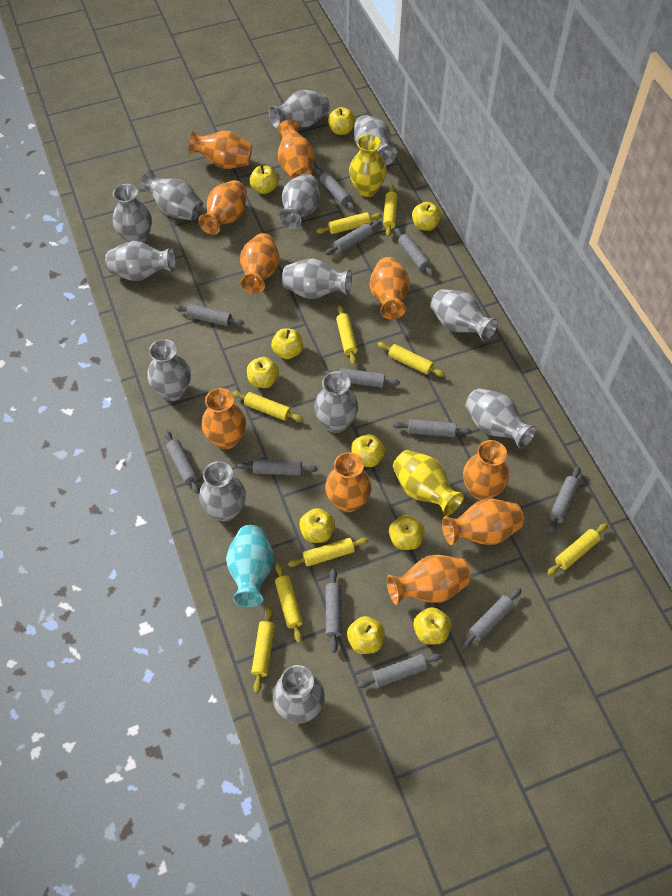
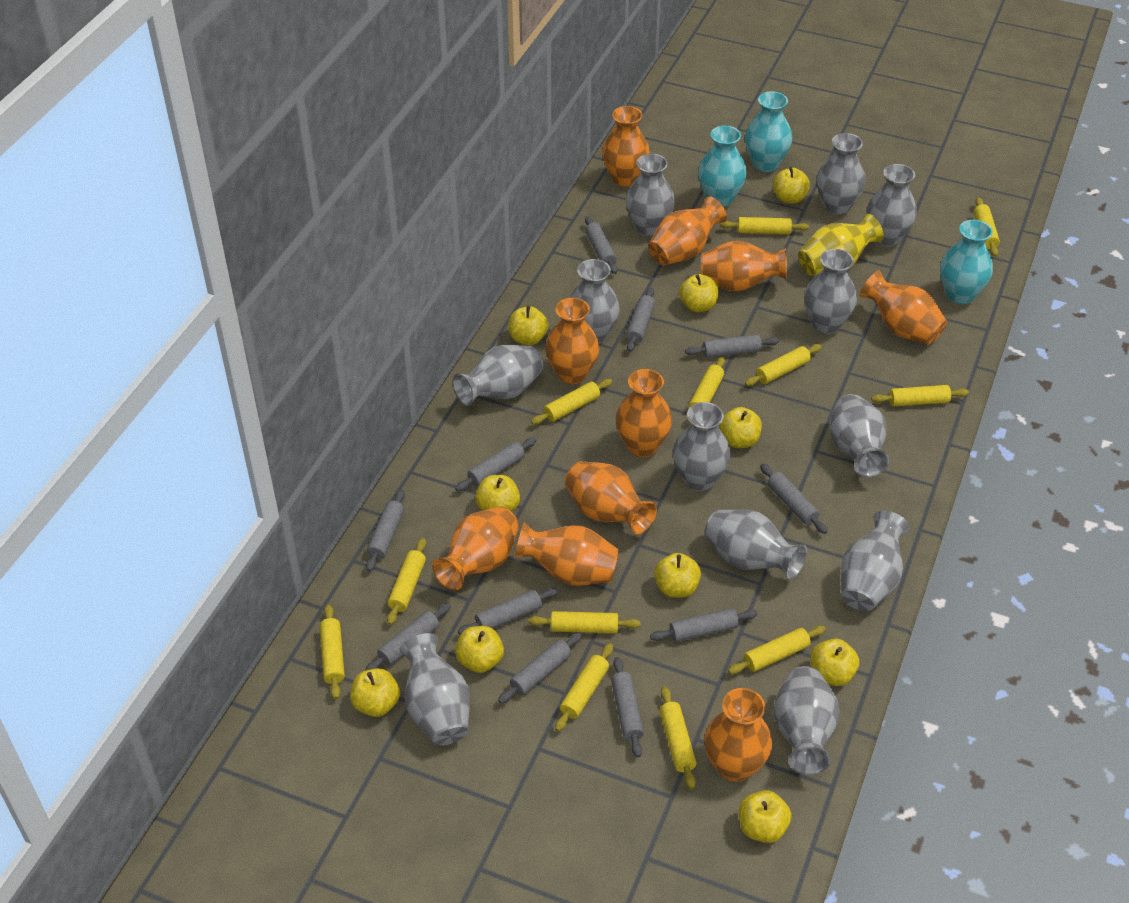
grey rolling pin: [164,430,200,494] [174,304,244,326] [237,459,318,476] [316,168,355,210] [324,368,400,388] [325,221,381,255] [326,569,342,653] [357,653,442,688] [393,419,472,437] [395,228,434,277] [461,588,521,649] [548,466,581,534] = 12 -> [365,603,451,671] [366,489,405,572] [455,437,536,491] [458,587,559,635] [498,632,582,704] [585,216,618,274] [611,657,644,757] [626,288,655,352] [650,608,758,642] [685,334,779,358] [760,464,828,534] = 11
grey vase: [105,241,176,281] [112,184,152,243] [139,170,203,220] [148,339,191,401] [199,461,246,521] [269,90,330,128] [273,665,325,723] [278,173,320,229] [282,258,352,299] [314,371,358,433] [354,115,397,165] [430,289,498,342] [465,388,537,449] = 13 -> [400,633,470,746] [453,345,543,406] [569,259,620,344] [626,154,675,236] [673,402,731,491] [704,509,807,580] [773,666,840,775] [804,249,857,334] [817,133,866,215] [830,394,890,477] [841,510,909,611] [867,164,917,247] = 12
turquoise vase: [226,525,274,607] = 1 -> [698,126,747,207] [745,91,792,172] [940,220,993,304] = 3
yellow rolling pin: [232,391,303,422] [251,606,275,693] [275,562,303,643] [288,537,369,567] [316,212,382,234] [336,305,358,365] [377,342,445,377] [383,185,398,237] [547,523,608,576] = 9 -> [320,604,345,699] [387,538,426,625] [528,611,641,633] [531,379,612,425] [555,643,613,732] [660,686,697,789] [688,357,725,424] [720,217,809,234] [728,626,826,674] [745,344,822,386] [871,385,969,407] [974,197,1000,257] = 12
yellow vase: [349,134,387,197] [393,450,464,516] = 2 -> [798,214,884,276] = 1

